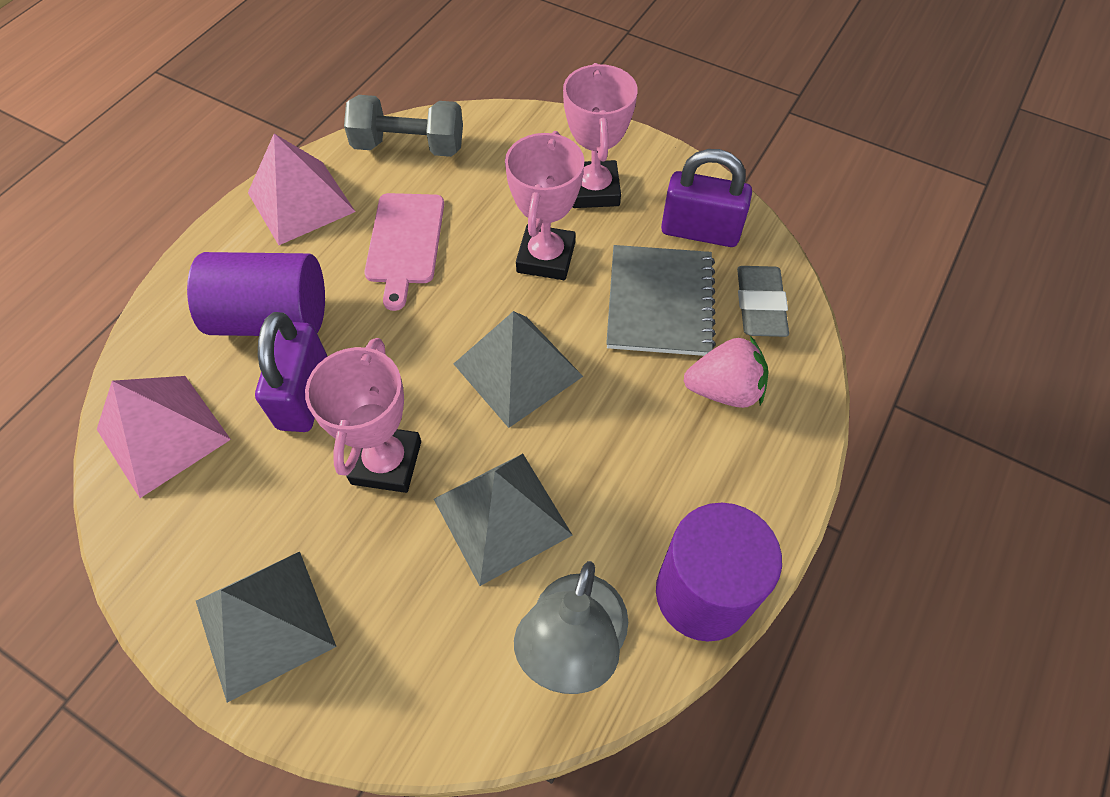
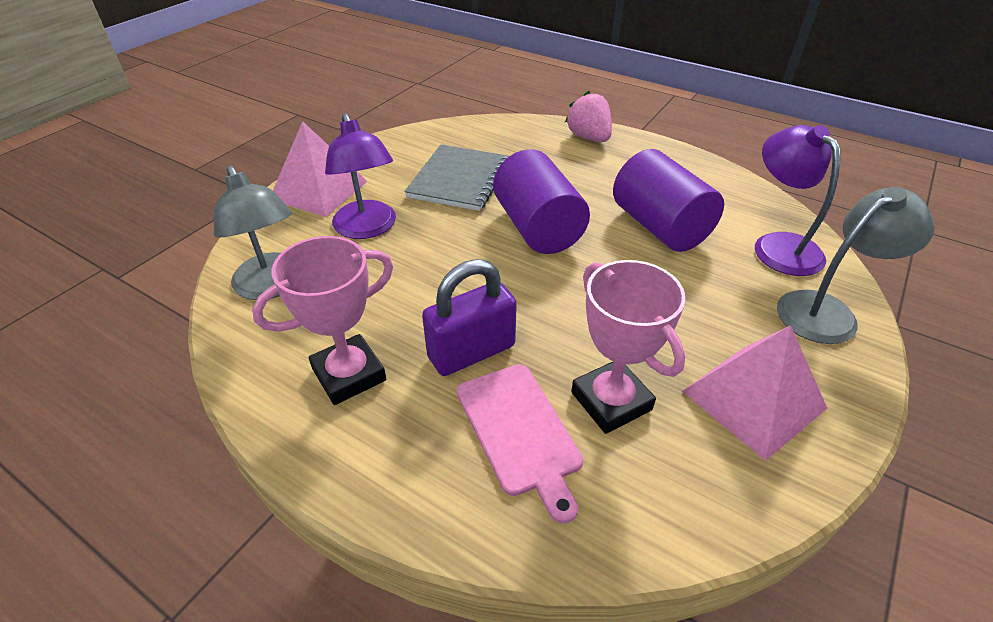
grey dumbbell: [344,95,463,157] = 1 -> none = 0
grey eraser: [737,266,789,337] = 1 -> none = 0
grey lamp: [514,561,628,694] = 1 -> [214,165,292,300] [777,187,935,344] = 2
grey pyramid: [196,551,337,703] [434,454,572,586] [454,311,583,428] = 3 -> none = 0
pink trophy: [305,338,421,493] [505,131,584,280] [563,63,638,208] = 3 -> [252,236,393,405] [571,260,686,434] = 2
purple lamp: none = 0 -> [325,113,396,239] [755,125,840,276] = 2
purple padlock: [255,312,328,432] [661,149,752,247] = 2 -> [422,259,517,376] = 1

